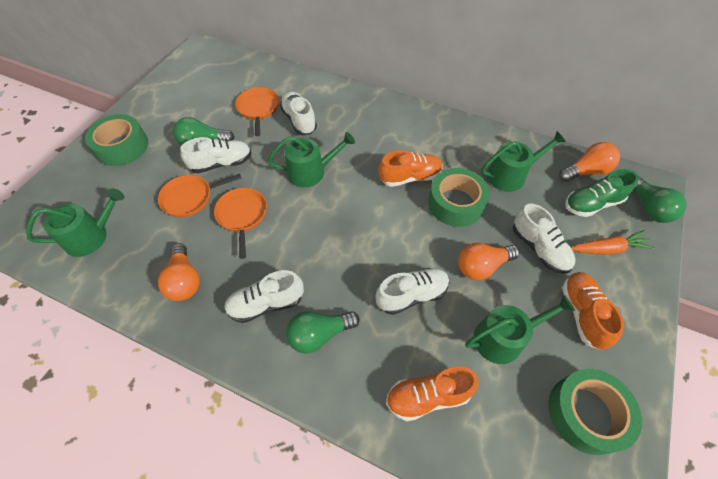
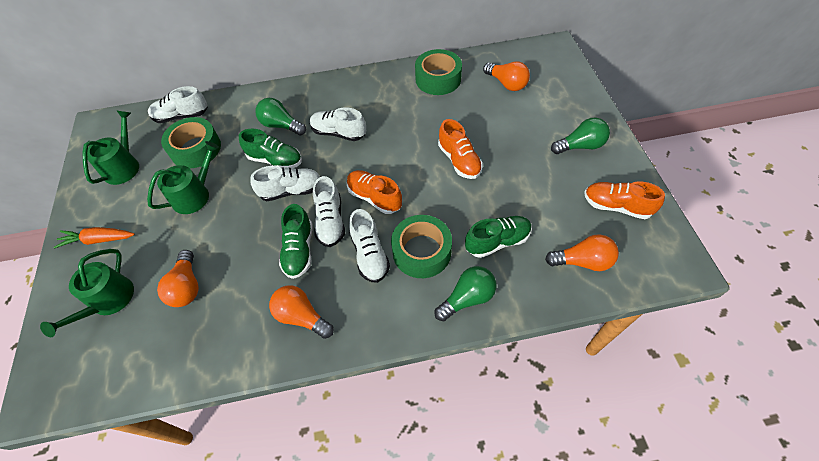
green shoe: [565,169,639,217] = 1 -> [239,129,302,168] [279,204,312,279] [465,216,532,258] = 3
green watering can: [26,188,124,257] [268,132,355,187] [465,295,575,364] [481,131,566,192] = 4 -> [40,249,134,337] [83,110,139,185] [147,141,220,214] = 3
orange light bulb: [158,243,200,301] [458,243,520,280] [559,142,620,182] = 3 -> [157,250,199,307] [269,285,334,339] [483,61,530,91] [545,234,619,271] = 4
orange pan: [158,174,241,217] [214,188,267,259] [235,87,279,136] = 3 -> none = 0

